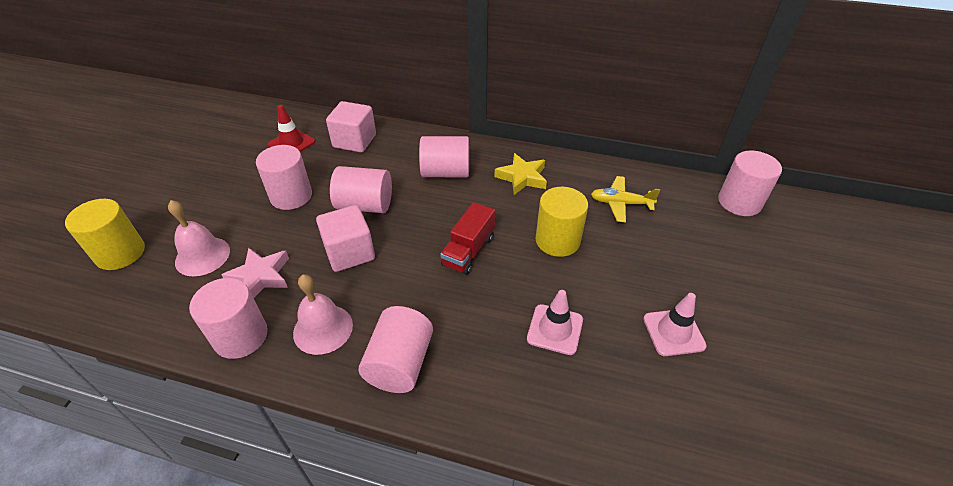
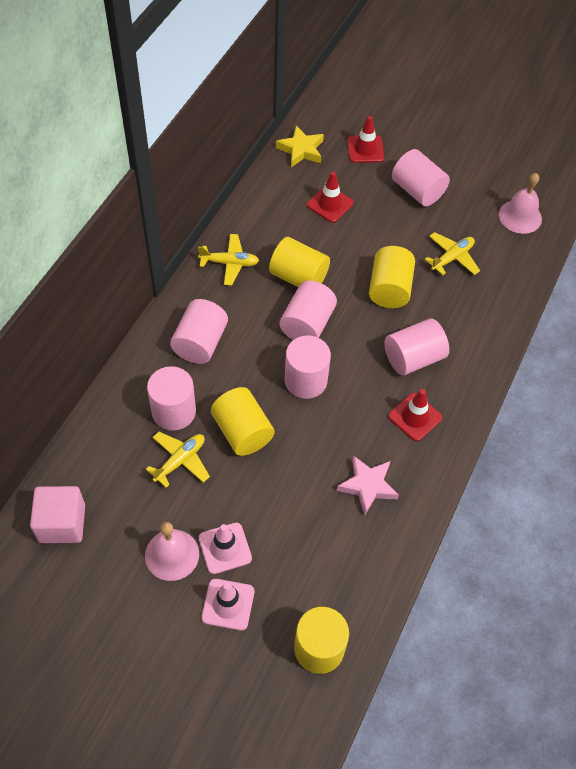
pink cube: [316,205,375,272] [326,101,376,153] = 2 -> [30,486,85,543] = 1
red traffic cone: [268,105,315,152] = 1 -> [307,172,354,223] [347,116,384,163] [388,389,442,441] = 3
red truck: [440,202,495,275] = 1 -> none = 0
yellow cylinder: [65,199,145,270] [535,187,588,257] = 2 -> [211,387,275,456] [269,237,330,287] [294,607,349,674] [369,246,415,308] = 4
yellow plane: [591,176,660,223] = 1 -> [146,432,210,488] [198,234,259,286] [425,232,480,275] = 3

